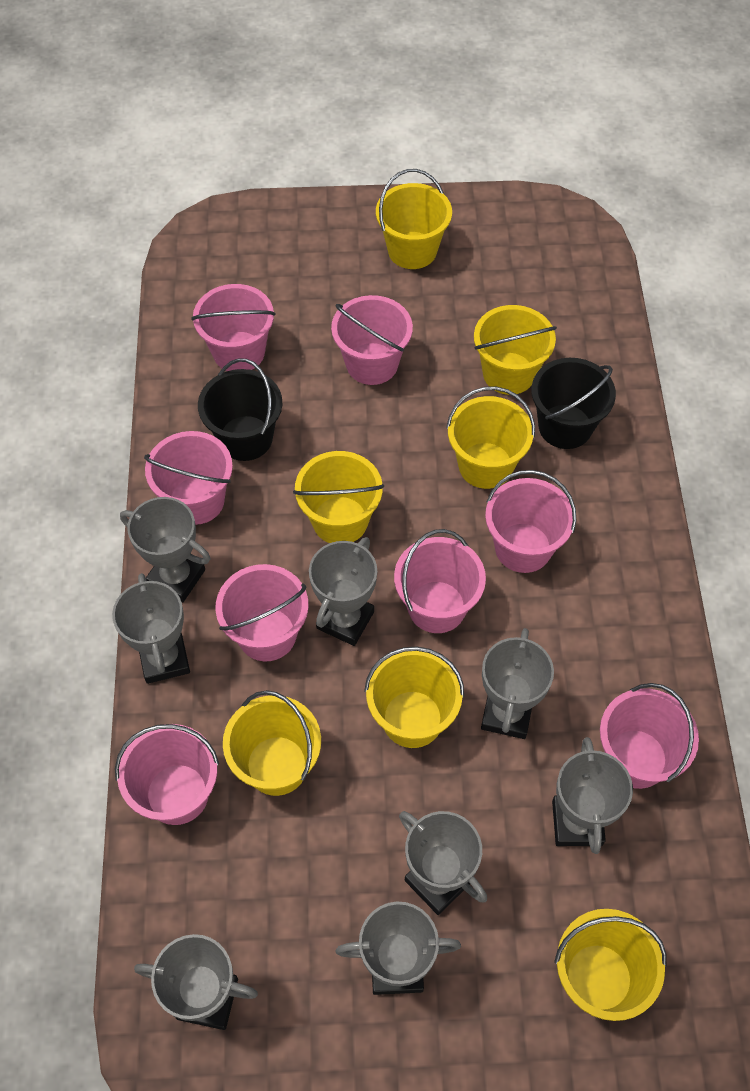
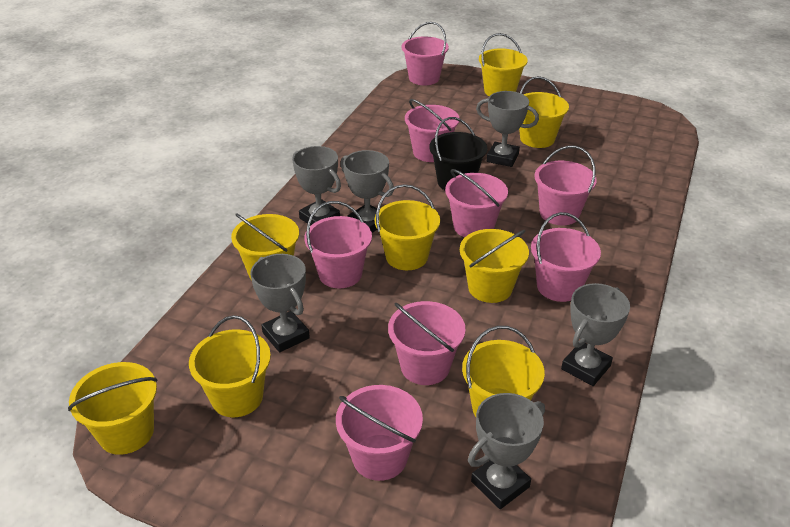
black bucket: [198,358,283,461] [531,358,616,449] = 2 -> [429,117,487,190] = 1
grey trophy: [112,573,190,684] [120,497,211,602] [134,934,258,1030] [309,537,377,646] [336,902,461,995] [399,811,487,915] [481,628,554,739] [552,737,633,854] = 8 -> [250,254,310,353] [292,146,341,226] [340,150,394,233] [468,393,545,509] [476,91,539,167] [561,283,630,386] = 6
yellow bucket: [223,690,321,796] [293,451,384,543] [364,647,464,748] [376,169,452,269] [446,386,535,489] [474,305,557,395] [554,909,667,1021] = 7 -> [68,362,158,455] [189,315,271,417] [231,213,299,279] [375,184,440,270] [460,229,529,303] [462,326,545,417] [479,33,527,96] [519,76,569,148] = 8

